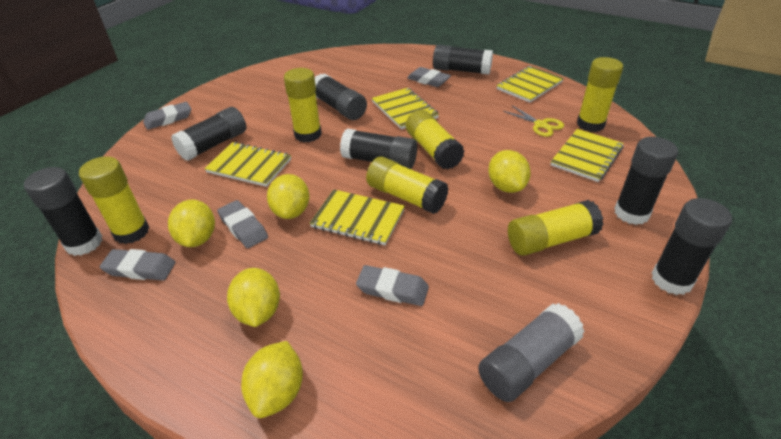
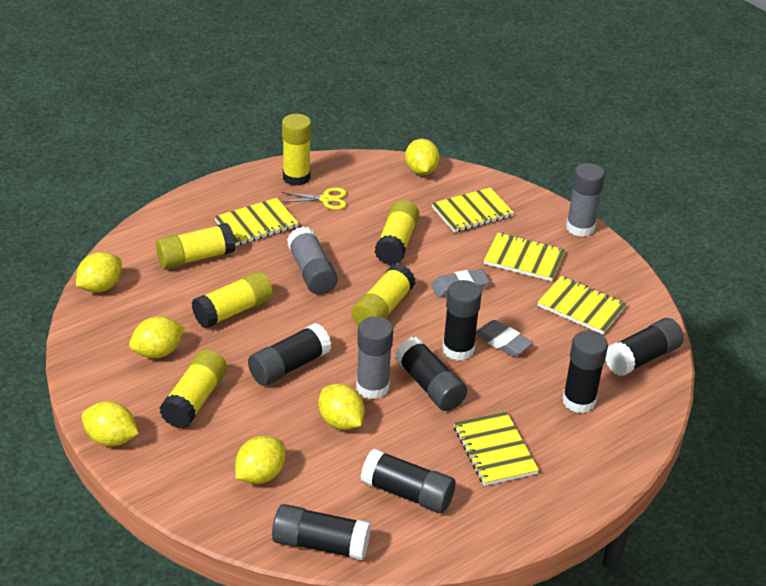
grey eraser: [100,249,175,281] [143,102,191,130] [217,200,268,248] [356,265,429,306] [407,67,451,87] = 5 -> [431,269,490,297] [476,320,533,356] = 2
grey glue stick: [478,303,585,402] = 1 -> [287,227,338,295] [356,316,393,399] [566,163,605,237] = 3
yellow lemon: [168,200,215,247] [227,268,280,327] [241,341,303,418] [267,174,310,219] [488,150,531,193] = 5 -> [76,252,122,292] [81,401,139,446] [129,316,185,358] [235,436,285,484] [318,384,365,430] [405,139,440,175] = 6

